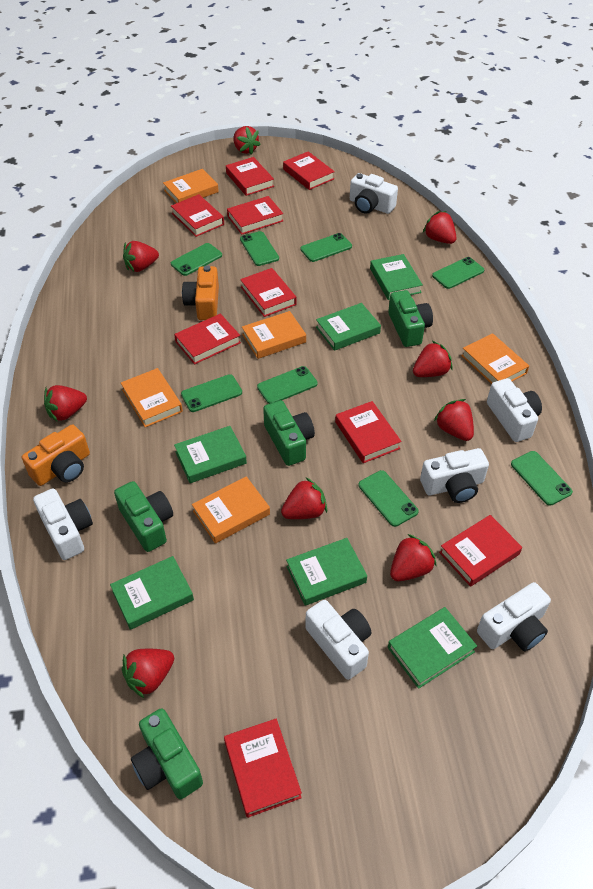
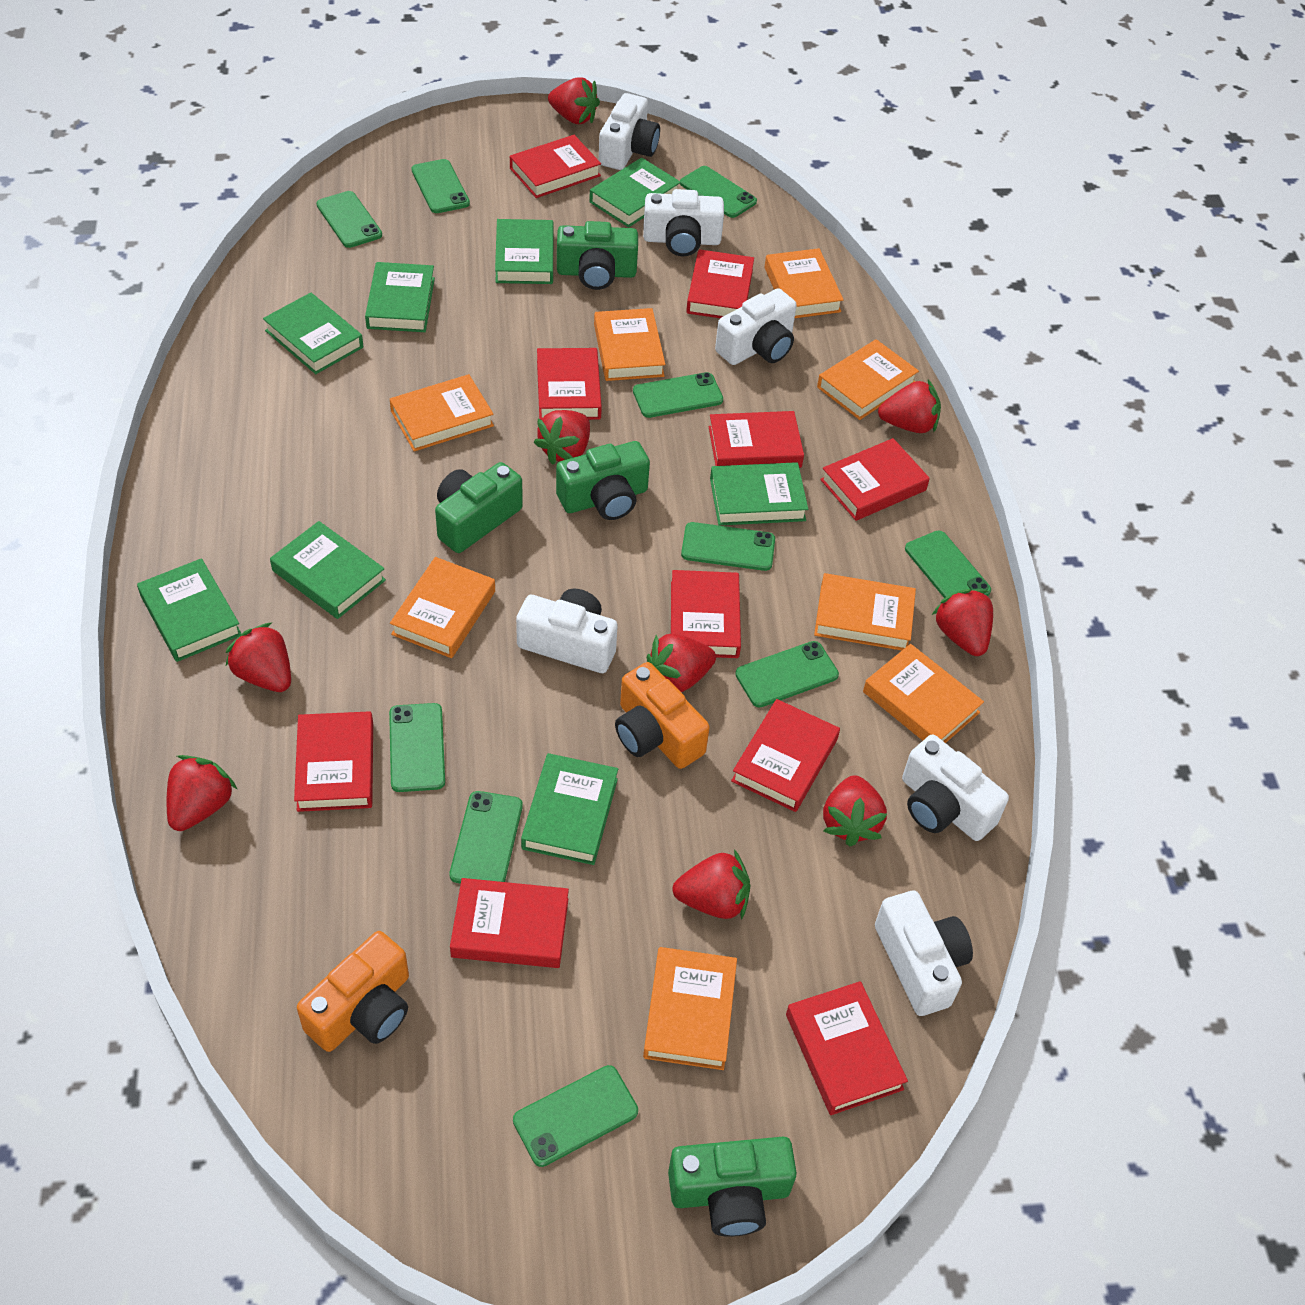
green book: [110,556,194,630] [174,426,247,483] [286,538,367,606] [316,303,381,351] [370,254,423,300] [388,607,477,689] = 6 -> [137,558,242,662] [263,293,363,374] [270,521,386,619] [365,262,435,332] [495,219,553,284] [521,753,618,865] [589,158,681,228] [710,462,808,525] = 8
green phone: [171,243,222,276] [181,374,242,412] [240,231,279,266] [257,366,318,404] [300,233,352,262] [358,470,419,527] [432,257,484,289] [511,451,573,506] = 8 -> [316,191,382,248] [389,703,445,792] [411,159,470,213] [449,791,523,884] [513,1065,638,1167] [633,372,723,418] [680,166,757,218] [681,522,775,571] [735,641,839,707] [905,531,991,598] = 10
orange book: [121,368,183,427] [163,169,219,203] [192,476,270,543] [242,311,306,359] [461,333,529,384] = 5 -> [390,374,494,451] [390,557,495,658] [594,308,665,381] [643,947,737,1070] [765,248,844,318] [814,573,916,651] [817,339,919,420] [863,644,984,743] = 8
red book: [171,194,224,237] [174,314,241,365] [224,718,302,818] [226,157,274,196] [227,196,283,235] [240,268,297,317] [283,151,335,190] [335,401,401,463] [439,515,522,587] = 9 -> [294,711,373,812] [450,878,569,968] [510,135,601,198] [537,348,602,420] [671,570,741,658] [686,249,754,318] [709,411,804,468] [731,699,840,812] [786,981,908,1115] [820,438,930,521] = 10

